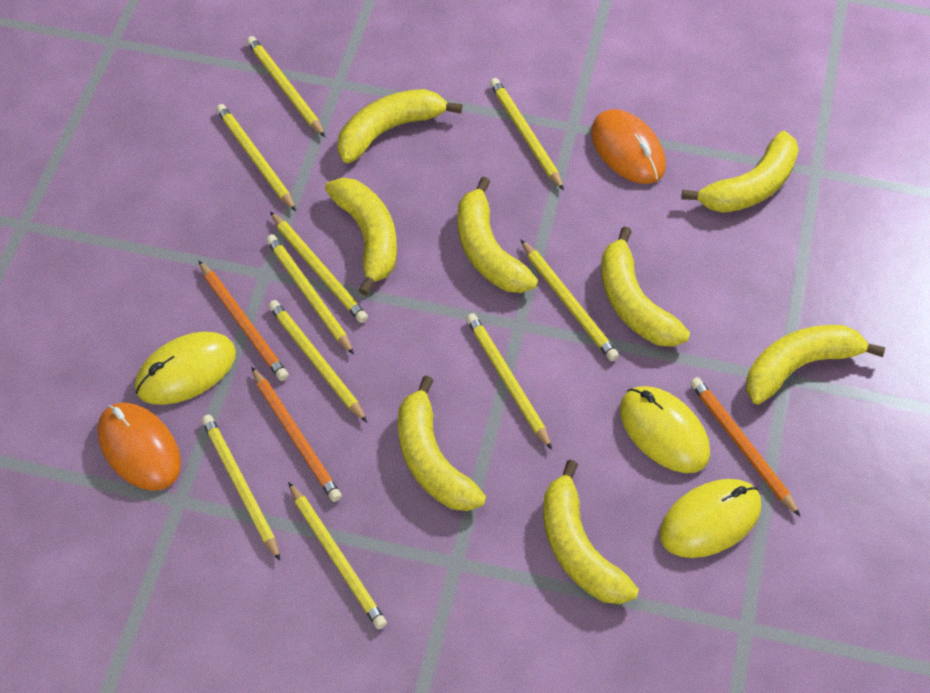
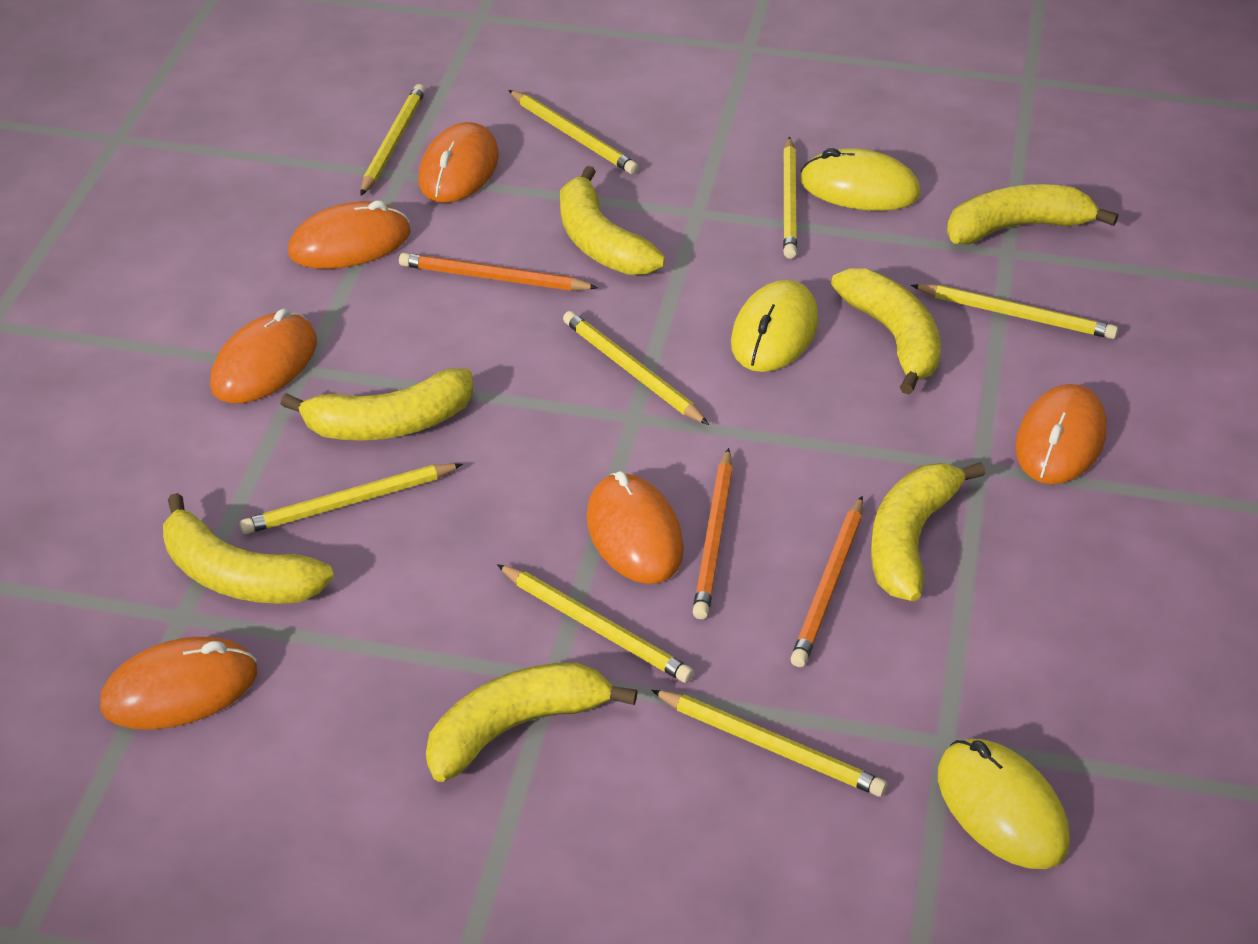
orange mouse: [97,402,181,491] [591,109,666,184] = 2 -> [100,637,257,730] [210,309,317,403] [288,200,411,269] [418,122,499,203] [586,471,684,584] [1015,384,1107,484] = 6
yellow banana: [325,178,397,296] [337,89,463,163] [398,376,486,511] [457,177,538,293] [543,460,639,604] [601,226,690,347] [681,131,799,213] [746,325,886,404] = 8 -> [163,493,334,604] [280,368,473,441] [426,662,638,782] [560,166,665,275] [831,268,941,395] [871,462,985,601] [947,184,1118,245] = 7
yellow pencil: [201,415,280,561] [216,104,296,211] [247,36,325,137] [266,234,354,355] [268,300,367,422] [270,212,368,323] [288,482,387,629] [466,313,552,450] [490,78,564,190] [521,240,619,361] = 10 -> [239,463,463,534] [361,84,426,195] [497,564,694,683] [508,90,639,174] [563,311,709,425] [651,690,887,797] [783,137,797,259] [911,284,1118,339] = 8

